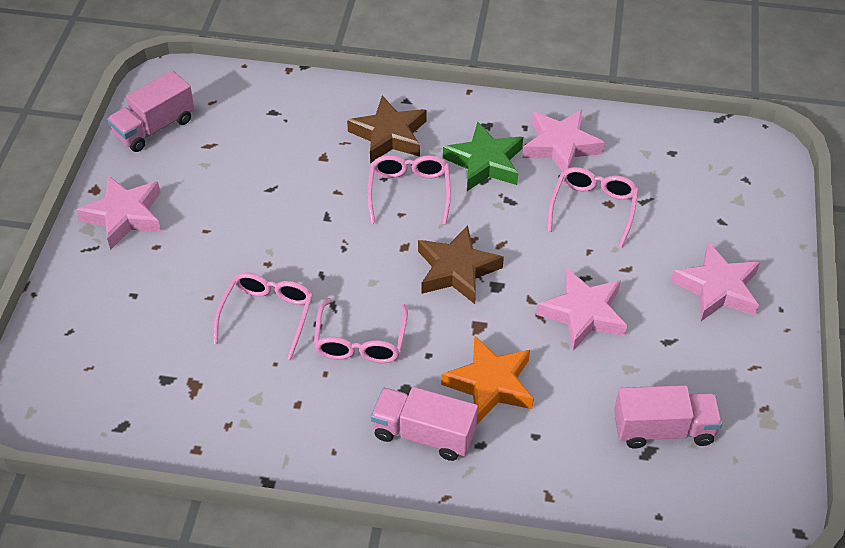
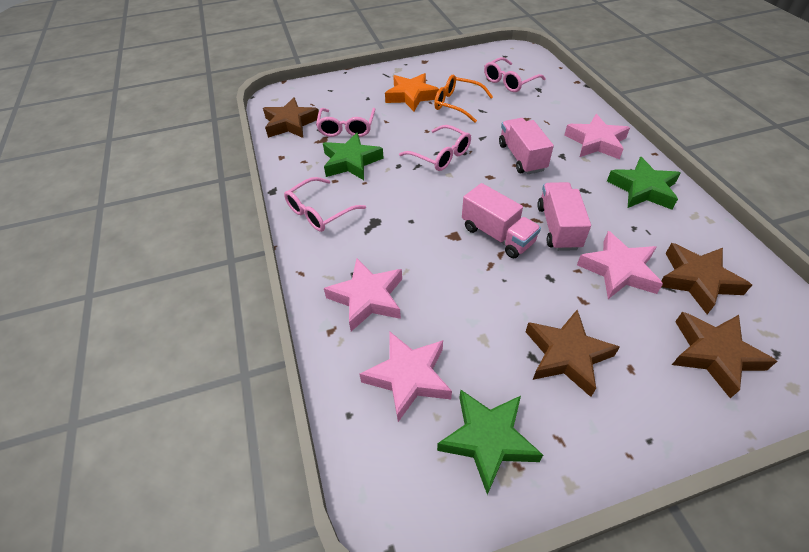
brown star: [347,95,426,163] [418,225,504,304] = 2 -> [263,97,319,138] [526,310,620,397] [661,243,752,314] [672,312,777,398] = 4
green star: [443,122,523,191] = 1 -> [323,133,384,180] [437,390,543,495] [607,157,680,210] = 3
orange glasses: none = 0 -> [434,75,493,123] = 1

